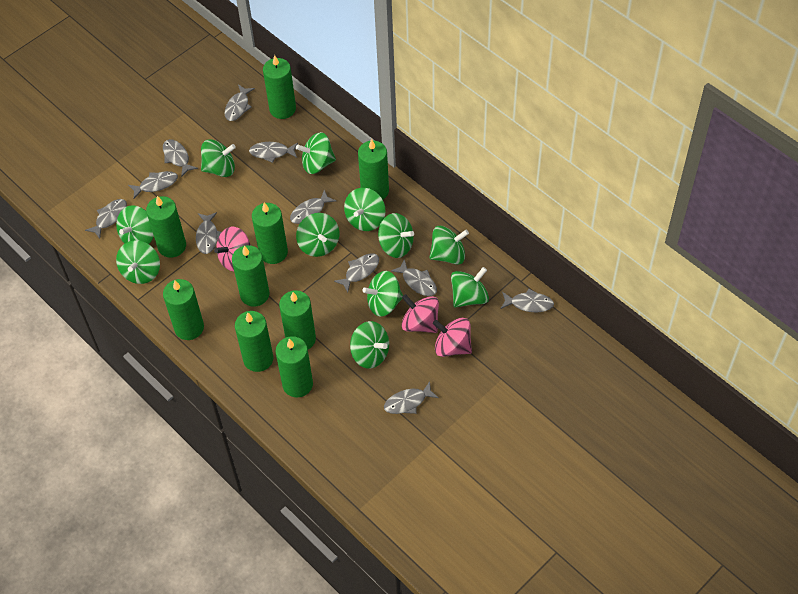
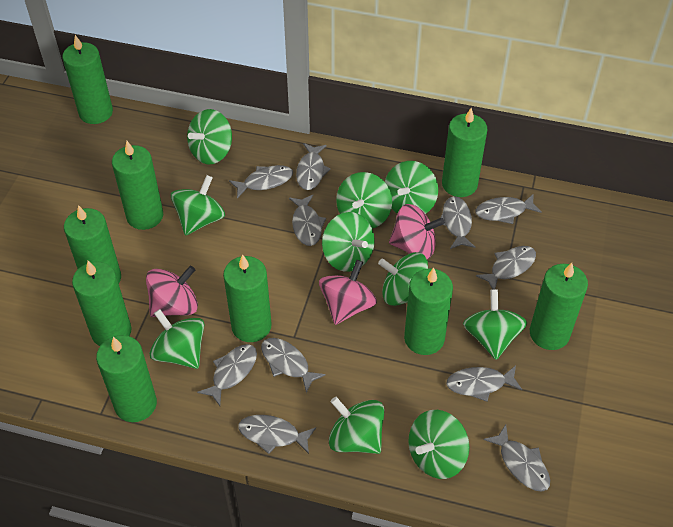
green spinning top: [116,205,154,244] [116,241,160,284] [201,139,236,177] [296,132,336,174] [296,213,339,257] [344,188,386,231] [350,321,389,369] [362,271,403,317] [378,213,414,258] [429,226,469,264] [451,267,489,308] = 11 -> [150,309,204,369] [171,175,225,236] [187,109,232,164] [322,212,375,272] [329,397,384,454] [336,172,392,229] [378,252,428,306] [385,161,438,214] [408,410,470,479] [463,289,527,360] = 10

